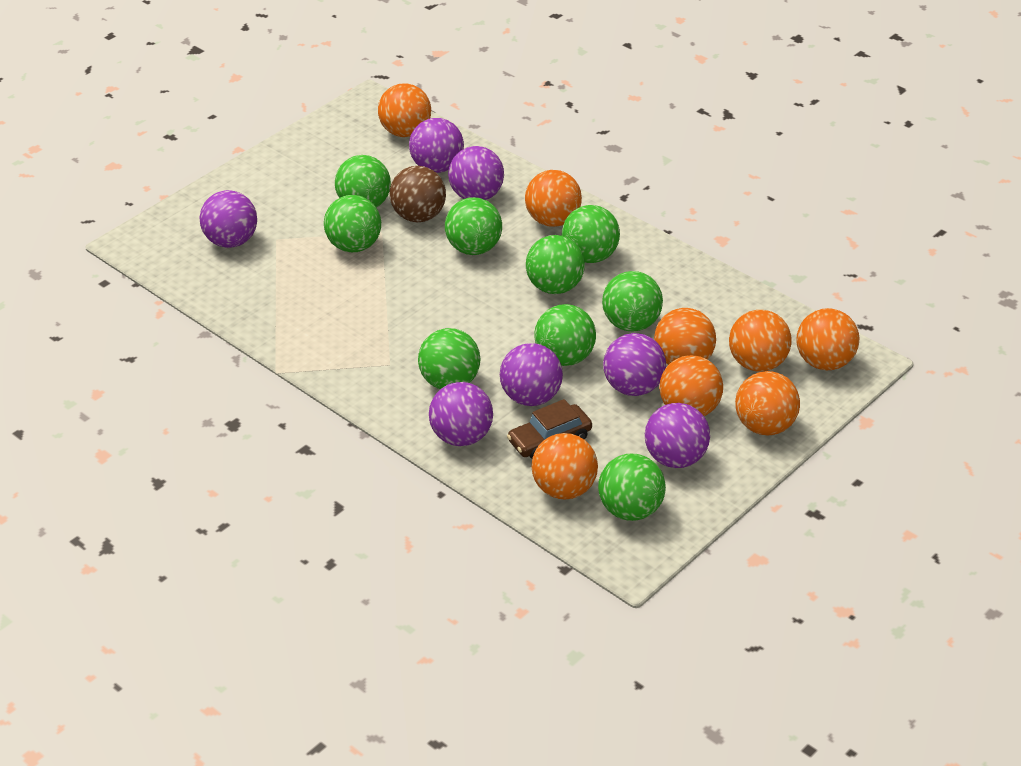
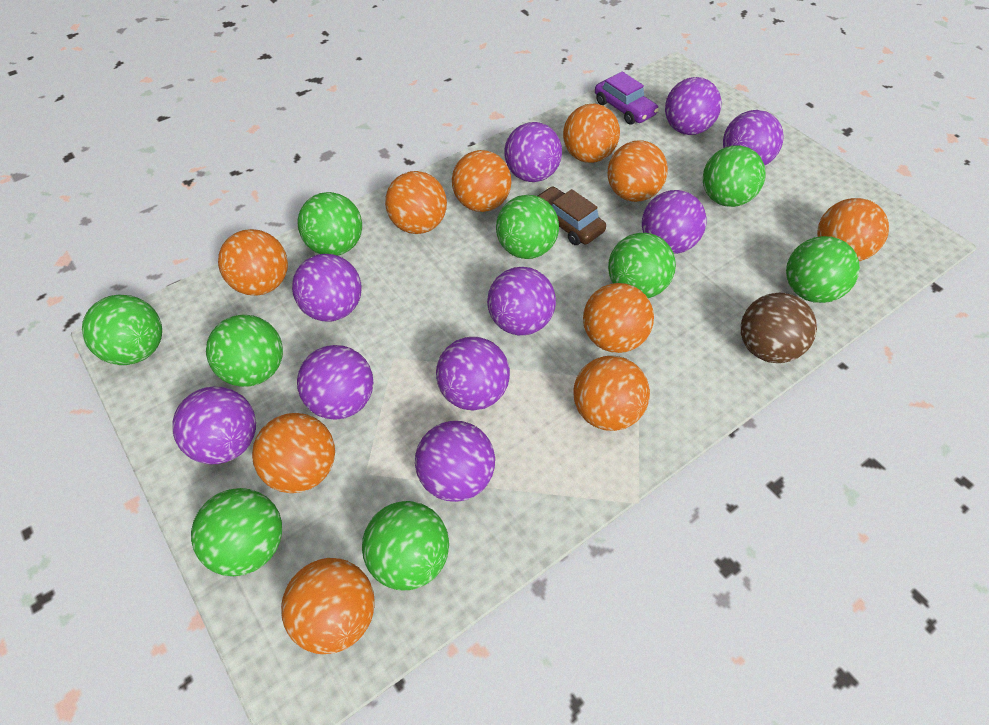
orange ball: [378,83,431,137] [525,170,582,227] [531,433,598,500] [654,308,716,365] [659,355,723,416] [729,310,791,371] [735,371,800,436] [797,308,859,370] = 8 -> [218,229,288,296] [252,413,335,493] [281,558,375,654] [385,171,447,234] [452,150,511,212] [563,103,620,163] [573,356,650,431] [583,283,654,353] [608,140,668,202] [817,198,889,261] = 10
purple ball: [200,190,257,248] [409,118,464,173] [429,382,493,446] [448,146,504,200] [500,343,563,406] [603,333,666,396] [645,403,710,468] = 7 -> [172,387,256,464] [292,254,362,321] [297,345,373,420] [415,421,495,502] [436,337,510,411] [487,267,556,335] [504,122,562,182] [642,190,707,254] [665,77,721,135] [723,110,784,165] = 10
purple car: none = 0 -> [595,72,659,125] = 1

